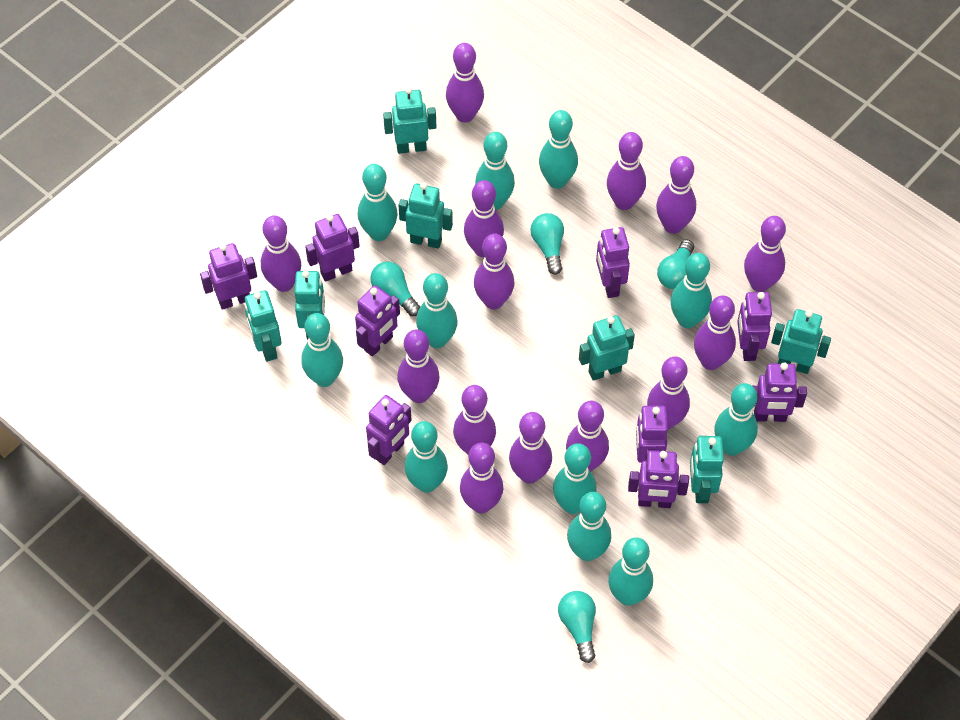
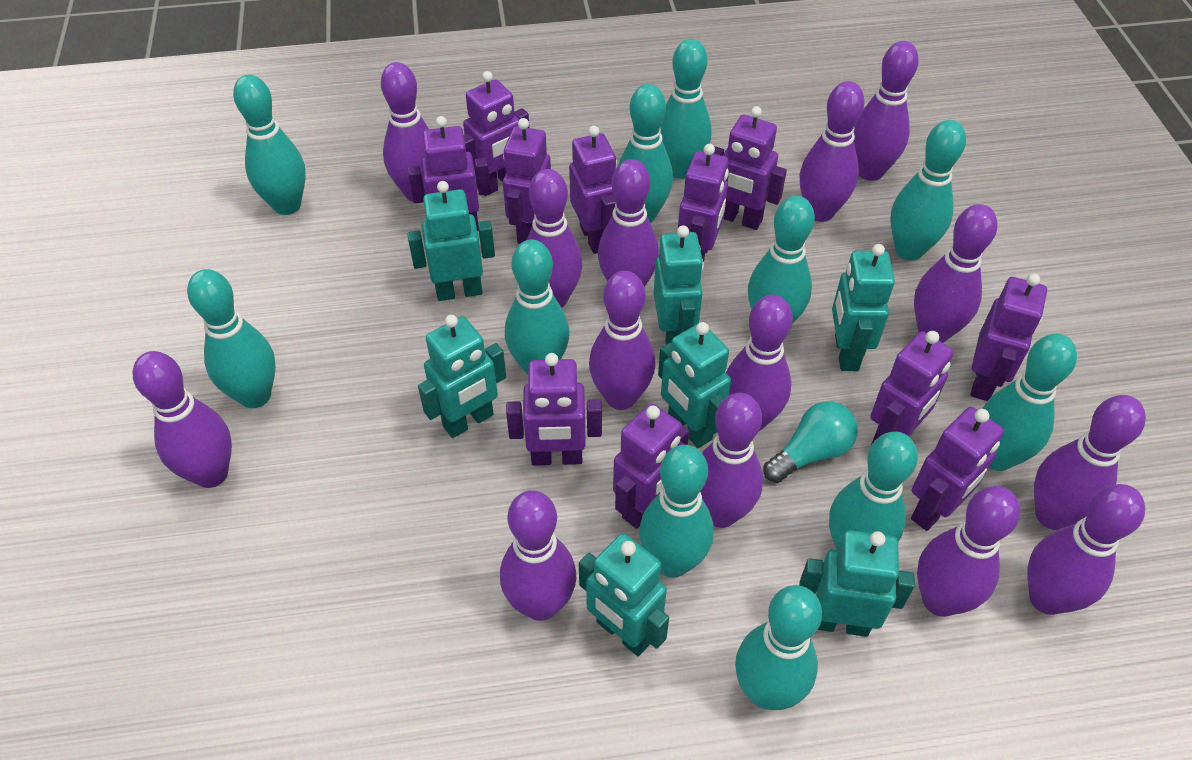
purple robot: [200,243,257,310] [305,214,360,282] [355,285,400,357] [366,395,412,465] [596,227,630,298] [628,450,689,508] [636,406,668,463] [737,292,772,361] [753,362,807,422] = 9 -> [408,116,491,231] [463,71,529,196] [503,118,551,244] [506,353,602,465] [569,126,617,254] [613,403,689,529] [678,144,729,262] [713,106,787,230] [870,331,954,445] [911,407,1004,531] [971,273,1047,401] = 11
turquoise light bulb: [370,262,420,316] [530,213,564,275] [558,591,596,663] [657,240,694,289] = 4 -> [763,401,858,483] = 1

